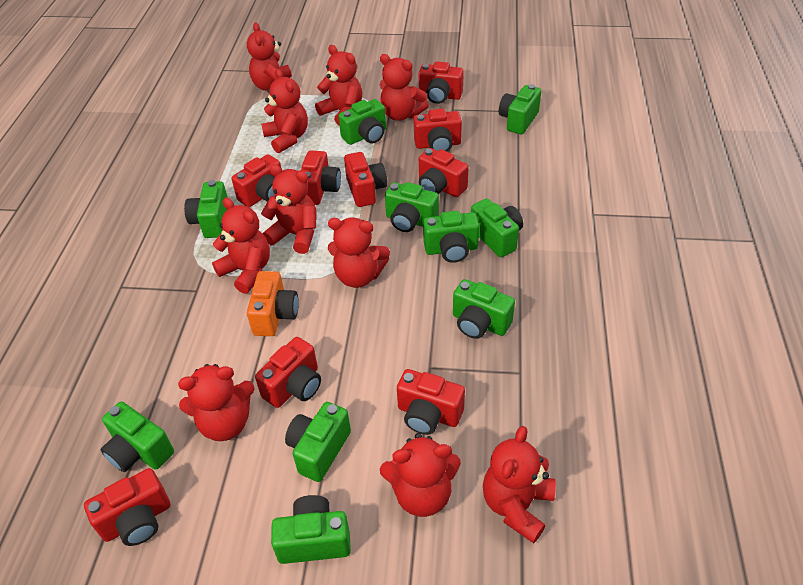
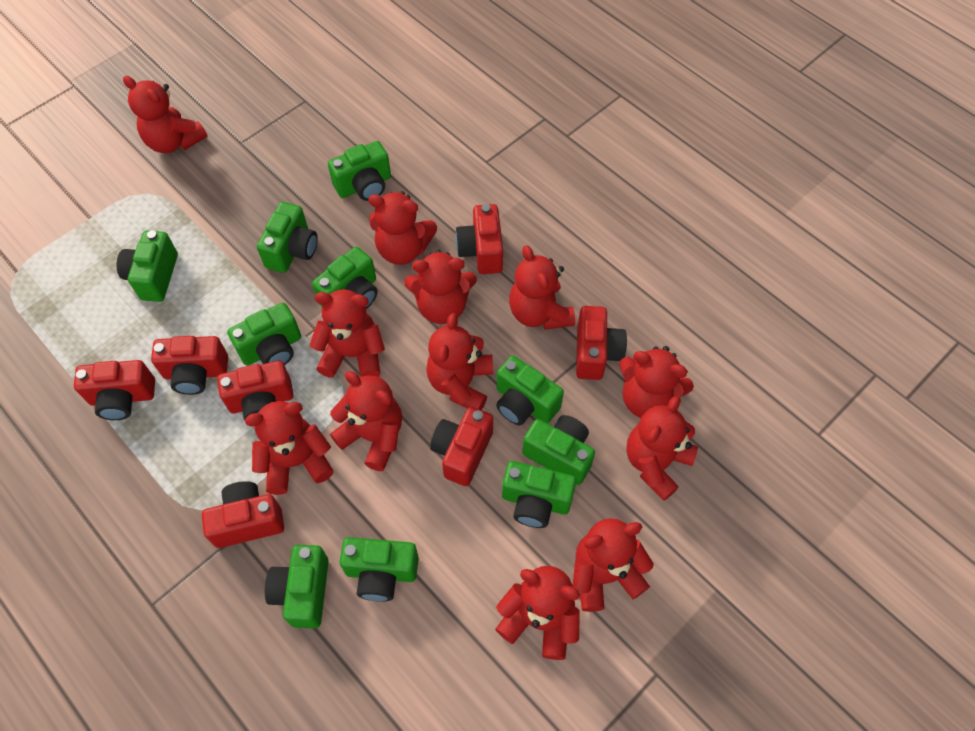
orange camera: [247,271,299,336] = 1 -> none = 0
red camera: [84,468,171,546] [232,155,281,207] [255,337,321,408] [300,150,341,205] [344,152,387,207] [397,369,465,435] [414,109,462,152] [419,61,464,104] [419,148,469,197] = 9 -> [74,360,155,420] [151,336,228,395] [202,481,284,548] [217,361,294,420] [430,407,493,486] [455,204,503,274] [576,306,627,380] = 7
red teddy bear: [178,364,255,441] [212,198,270,294] [247,22,292,91] [261,69,308,153] [261,164,317,254] [315,45,362,126] [328,217,390,288] [380,54,429,121] [380,433,461,517] [483,426,556,543] = 10 -> [123,76,208,153] [245,401,334,495] [309,289,385,378] [330,371,402,471] [368,191,437,265] [404,249,477,324] [426,313,493,410] [495,566,580,660] [509,245,575,330] [573,518,654,612] [619,346,694,418] [626,396,698,501] = 12

